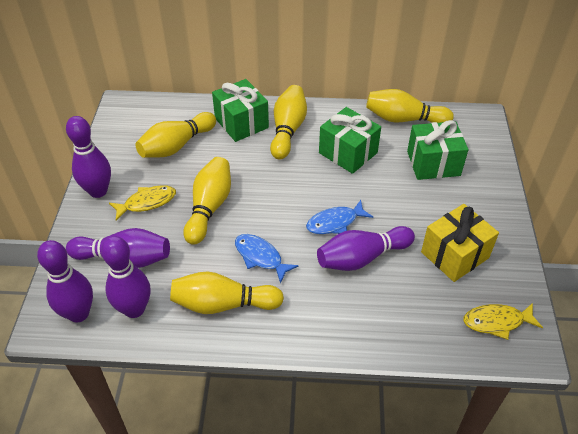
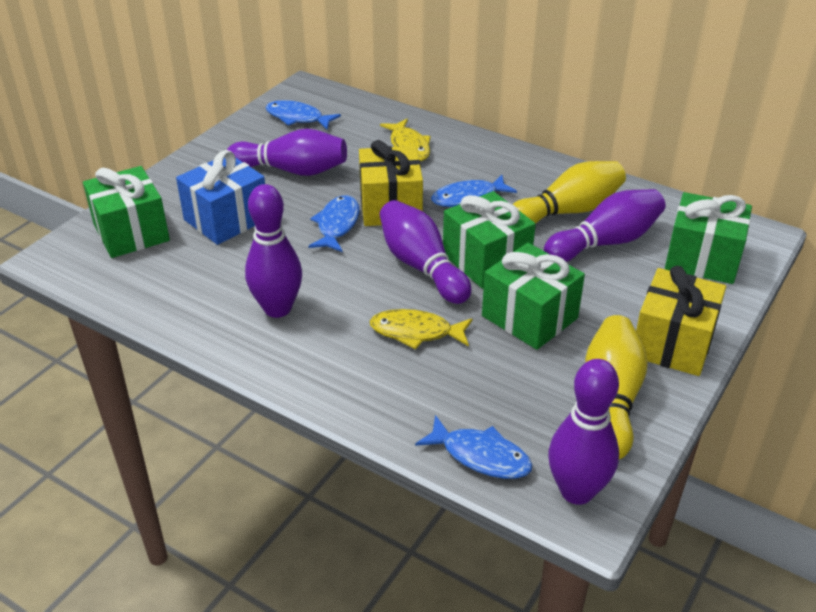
blue fish: [235,234,299,284] [306,200,373,234] = 2 -> [266,100,341,130] [308,195,360,252] [415,415,532,479] [431,175,517,207] = 4
blue gift: none = 0 -> [176,150,265,245] = 1
green gift: [212,79,269,142] [319,107,381,174] [407,120,468,180] = 3 -> [83,166,170,258] [443,191,536,289] [482,243,585,350] [665,192,752,284] = 4
yellow bowling pin: [135,112,216,158] [170,271,284,314] [183,157,231,245] [270,85,307,159] [366,89,454,123] = 5 -> [513,161,626,224] [585,315,648,459] = 2
yellow gift: [421,204,499,282] = 1 -> [359,140,423,226] [636,266,726,376] = 2

